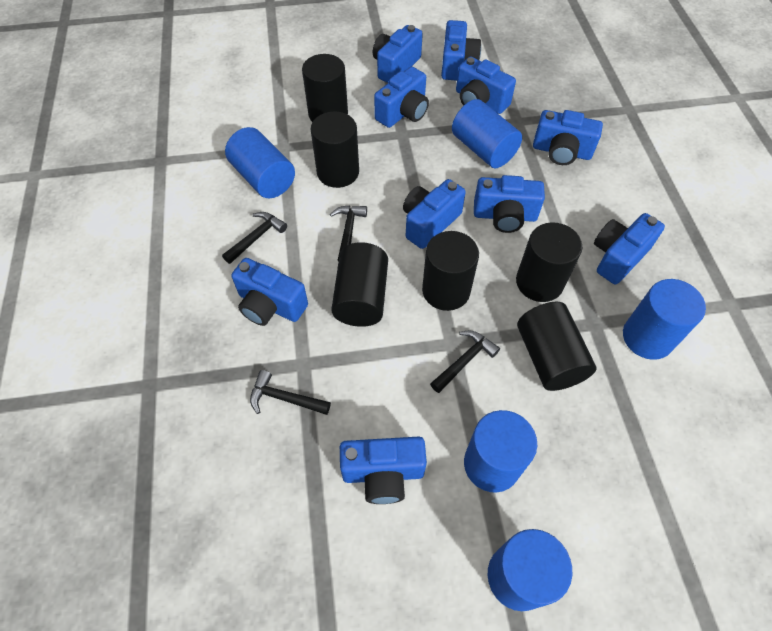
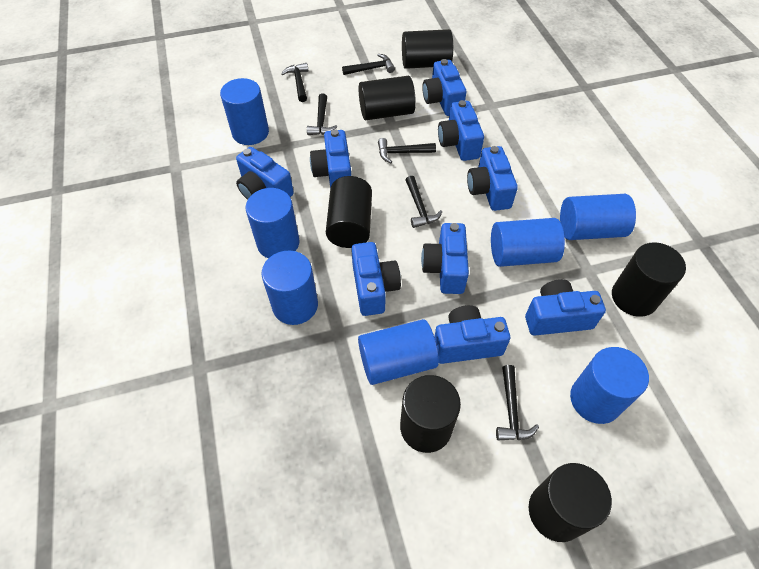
black hammer: [222,212,287,264] [250,370,331,415] [330,205,367,262] [430,331,500,393] = 4 -> [281,63,308,102] [307,94,337,135] [342,54,395,75] [378,138,436,163] [406,176,442,228] [496,365,539,440] = 6
blue camera: [231,258,308,326] [340,437,427,504] [373,25,423,83] [374,67,429,128] [403,179,466,249] [441,20,481,81] [456,57,516,114] [474,175,545,233] [533,110,603,165] [594,213,665,285] = 10 -> [236,147,294,200] [310,129,351,188] [351,242,401,316] [421,223,469,294] [422,59,467,116] [434,305,510,364] [438,100,484,161] [467,146,518,211] [525,279,606,336] = 9
blue cylinder: [225,127,295,198] [452,99,522,168] [464,410,537,493] [488,529,572,611] [623,279,706,360] = 5 -> [220,78,269,145] [246,188,300,258] [261,251,318,325] [358,319,439,385] [491,218,565,267] [560,194,636,240] [570,347,649,424] = 7

